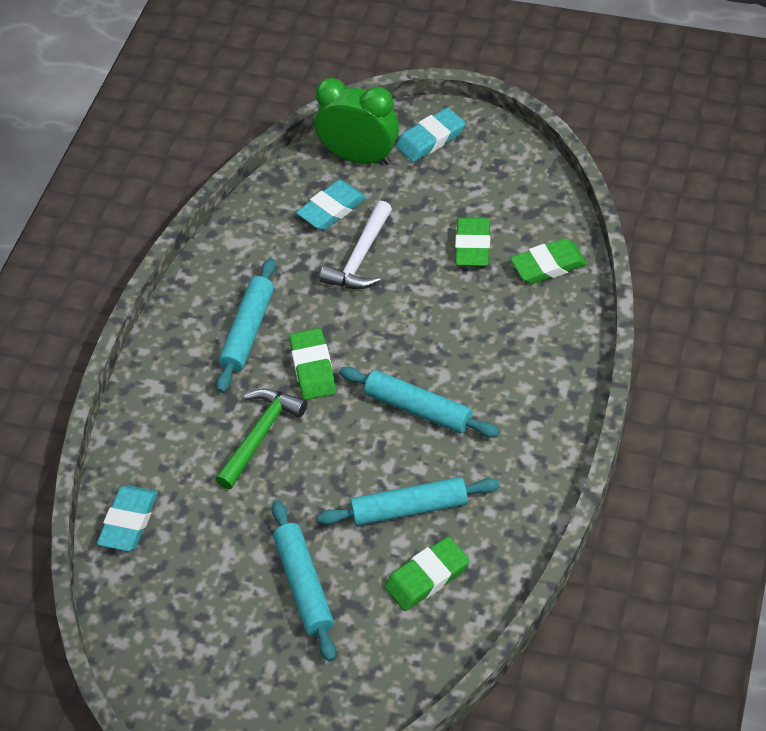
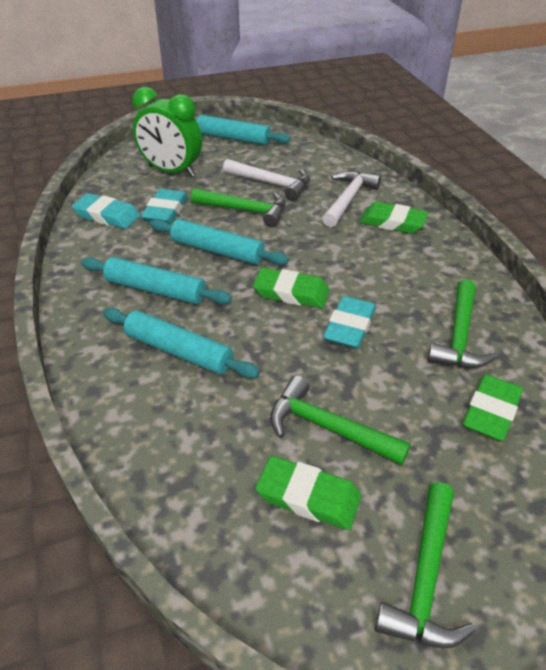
green hammer: [215,389,307,489] = 1 -> [191,188,285,227] [270,375,411,465] [375,482,476,648] [427,279,498,368] = 4
white hammer: [319,201,392,289] = 1 -> [223,159,310,201] [322,171,381,227] = 2

